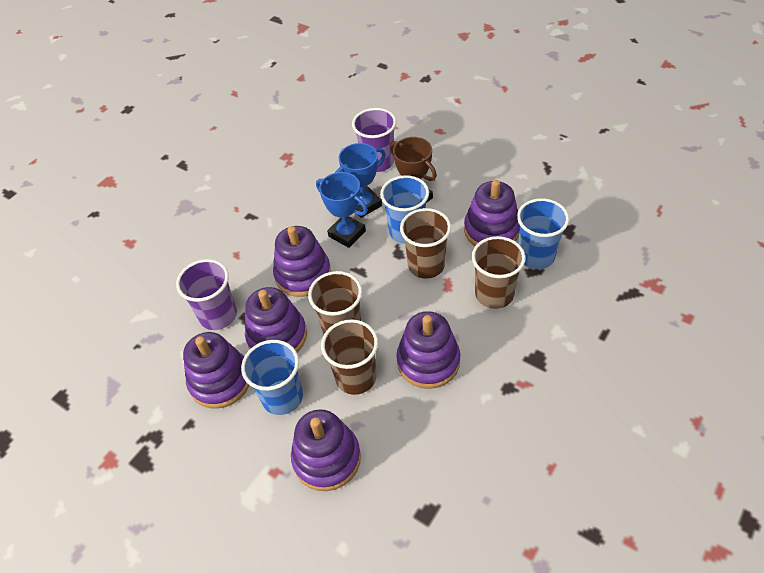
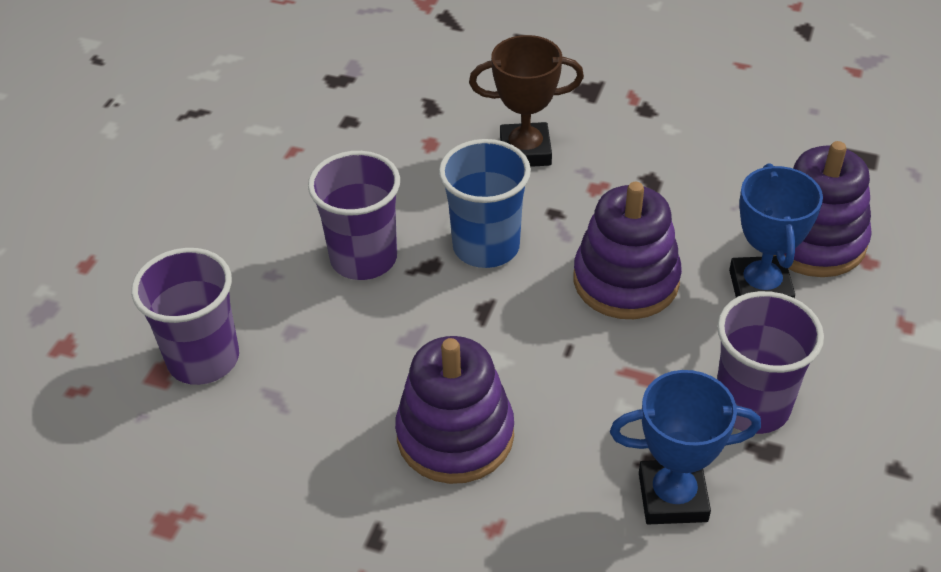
blue cup: [241,340,303,415] [380,175,429,244] [517,198,569,269] = 3 -> [439,139,531,268] = 1
brown cup: [308,271,362,334] [321,319,378,395] [400,208,451,279] [472,236,526,309] = 4 -> none = 0
purple cup: [176,259,237,330] [352,108,396,172] = 2 -> [131,248,239,385] [308,151,400,280] [717,291,824,434] = 3
purple stacking toy: [183,332,250,409] [245,287,307,352] [273,226,331,297] [291,409,361,491] [396,311,460,389] [464,180,519,246] = 6 -> [395,336,514,484] [574,182,682,319] [774,141,872,277] = 3

